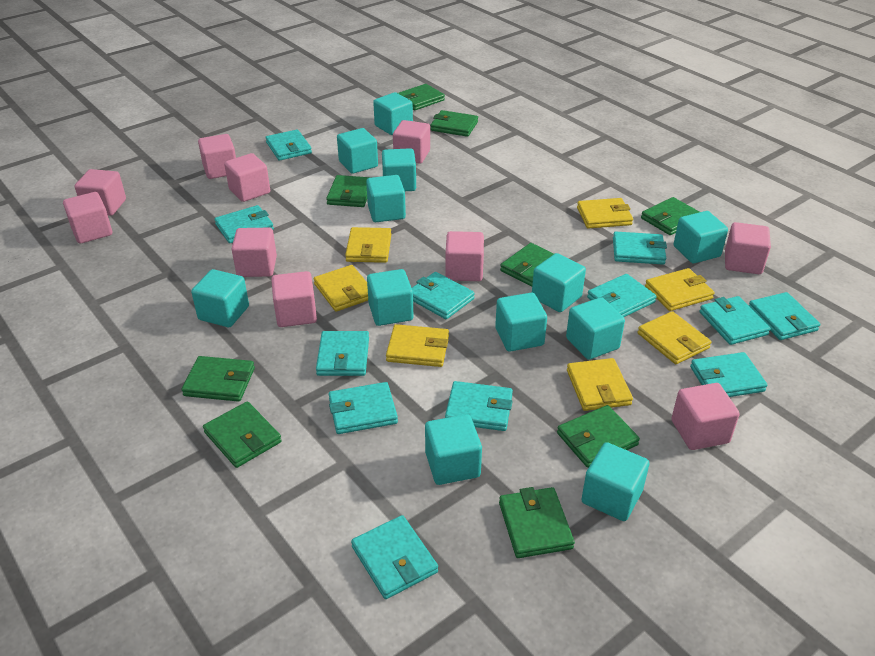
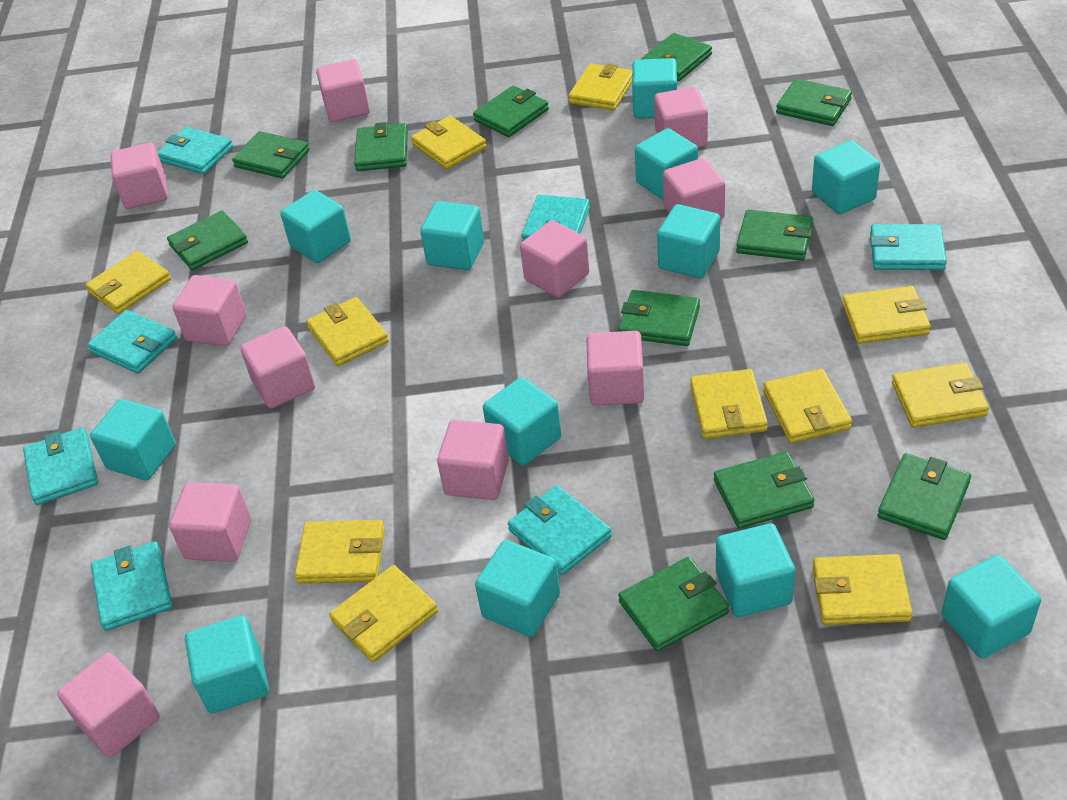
green wallet: [182,356,255,402] [203,401,282,468] [326,175,371,207] [398,84,445,110] [430,110,478,137] [499,487,575,558] [500,243,554,287] [557,405,640,468] [641,197,699,235] = 9 -> [167,211,248,270] [232,131,309,178] [354,122,408,171] [473,86,549,137] [618,290,700,346] [618,557,729,652] [640,33,712,81] [714,451,815,529] [736,210,813,261] [776,78,852,126] [878,453,971,540] = 11
pink cube: [63,192,112,244] [75,169,126,216] [198,134,236,179] [224,153,270,202] [232,228,277,277] [271,271,317,327] [393,120,430,164] [445,231,484,281] [671,383,740,450] [725,222,771,274] = 10 -> [57,652,159,758] [111,143,168,209] [169,482,251,562] [172,275,246,346] [240,326,315,408] [316,59,370,122] [437,420,509,500] [520,220,589,298] [587,331,644,406] [654,87,708,147] [663,158,725,219] = 11
turquoise wallet: [214,205,274,243] [265,129,312,161] [316,331,369,376] [329,382,398,434] [351,515,438,599] [412,272,475,319] [445,381,513,431] [587,274,657,317] [613,231,667,265] [690,352,767,397] [699,296,771,345] [749,292,820,340] = 12 -> [23,427,98,505] [87,310,177,374] [91,541,172,631] [157,127,233,174] [508,485,612,575] [521,195,590,242] [870,224,947,270] = 7
yellow wallet: [314,265,368,312] [345,227,391,263] [386,324,449,367] [567,358,633,411] [577,198,633,229] [638,311,711,364] [645,268,714,311] = 7 -> [85,251,171,314] [295,520,385,584] [306,297,389,366] [329,565,438,662] [411,116,487,169] [568,63,632,111] [690,369,768,439] [763,369,852,443] [813,554,912,625] [842,286,931,344] [892,363,989,428] = 11

